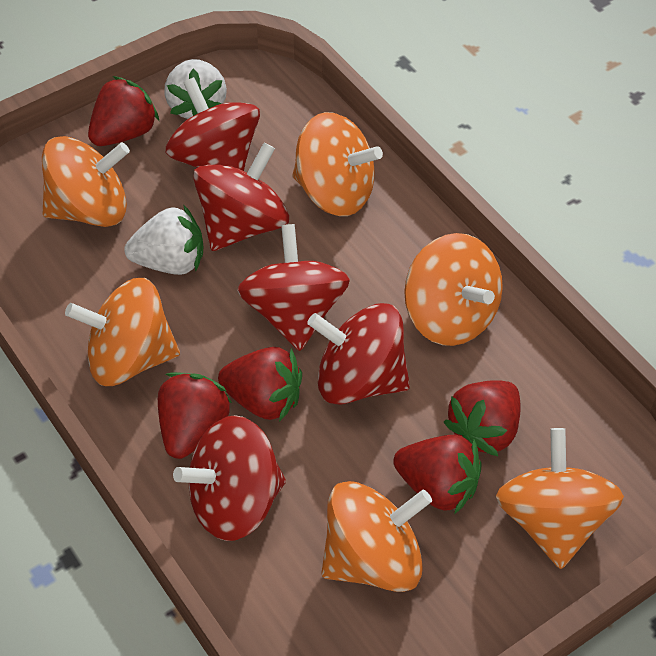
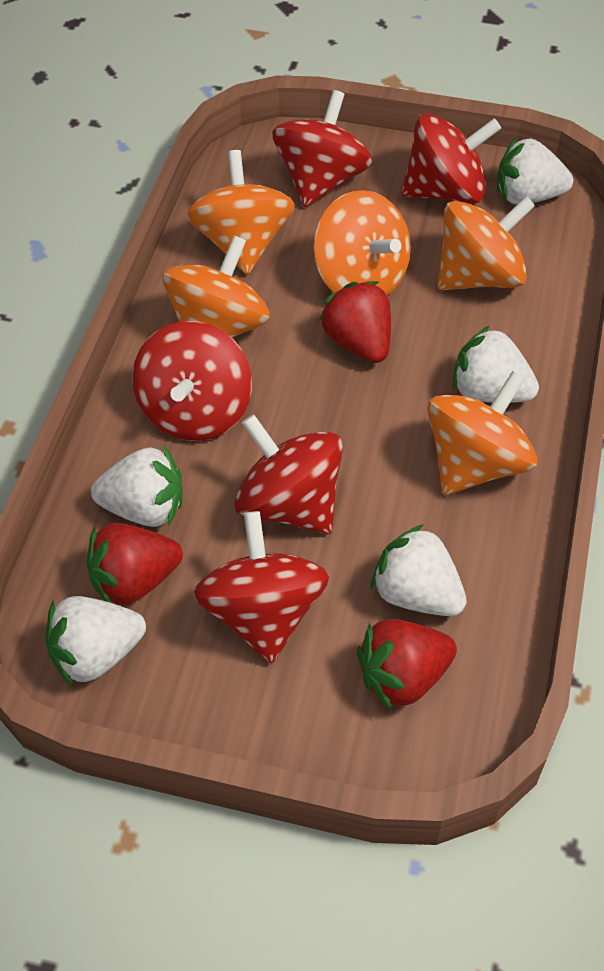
orange spinning top: [42,136,130,227] [65,278,180,386] [292,112,383,216] [321,481,432,592] [404,233,503,346] [496,428,624,569] = 6 -> [162,235,270,338] [186,150,295,275] [313,190,411,295] [427,371,538,495] [437,196,535,290] = 5
red strawberry: [88,76,159,146] [158,372,232,459] [218,347,302,422] [393,435,482,514] [443,380,521,456] = 5 -> [87,523,183,605] [319,281,391,363] [357,619,457,711] = 3
white strawberry: [124,205,204,275] [164,59,227,119] = 2 -> [45,596,146,686] [91,446,183,527] [371,524,467,616] [452,325,539,403] [497,138,573,205] = 5

